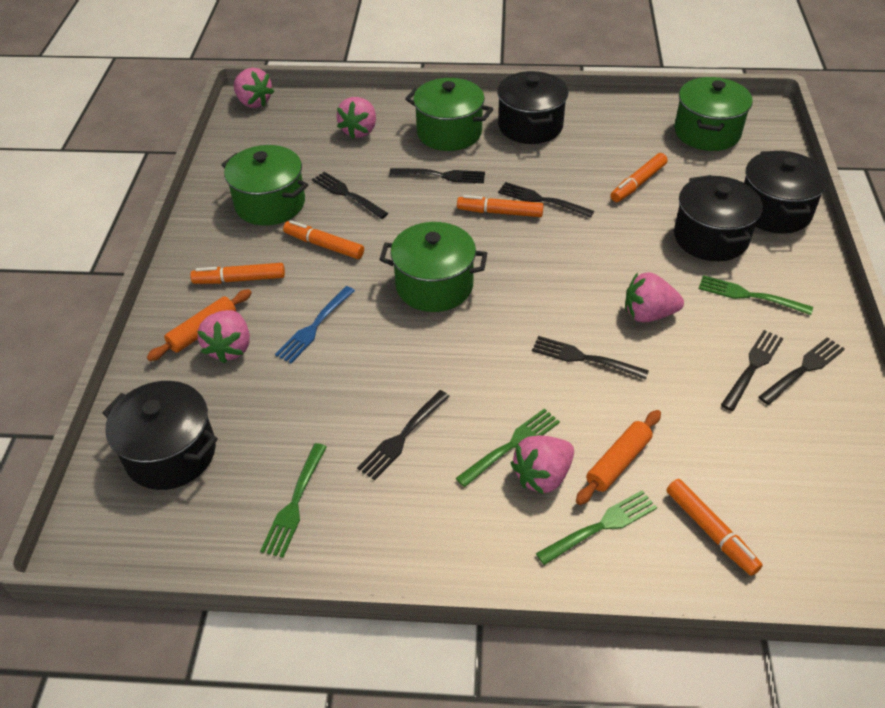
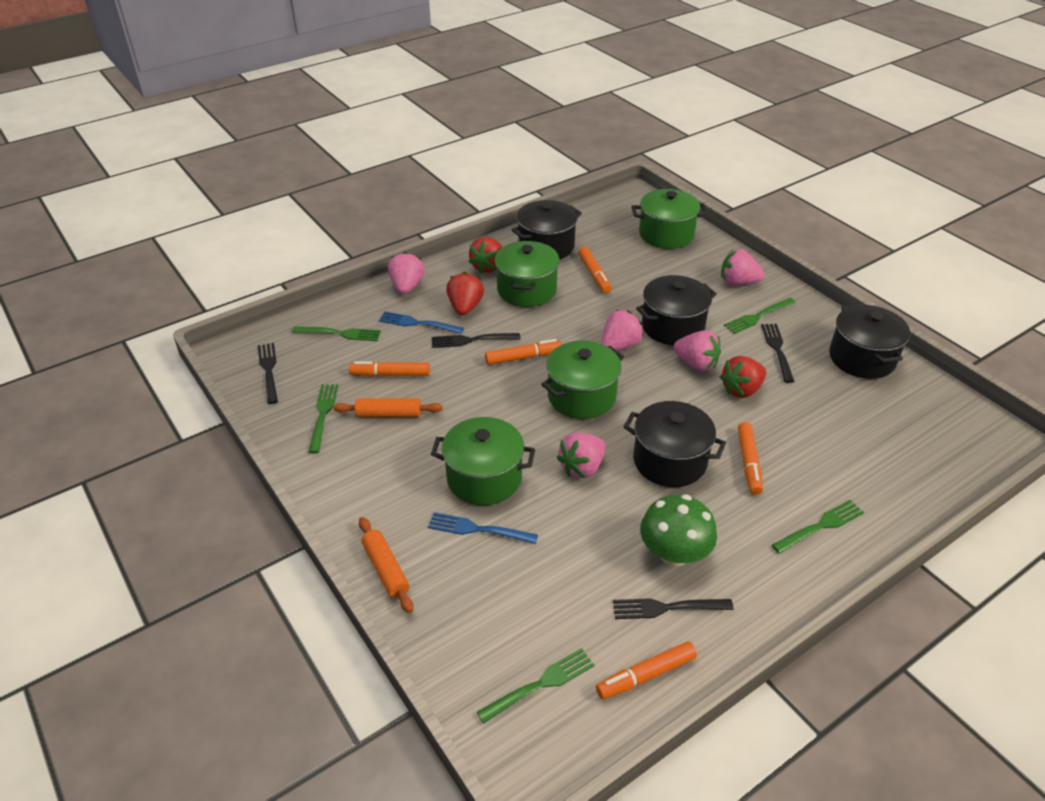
black fork: [312,172,388,219] [357,390,450,480] [389,168,485,183] [498,182,594,218] [532,336,649,380] [721,330,783,411] [758,337,845,405] = 7 -> [258,343,278,404] [432,333,520,348] [613,598,734,619] [761,324,795,383] = 4
blue fork: [275,286,355,363] = 1 -> [379,311,464,334] [428,512,538,544] = 2
green fork: [260,443,327,558] [456,408,560,487] [536,490,657,565] [698,275,813,315] = 4 -> [292,326,381,341] [308,384,338,453] [476,648,594,724] [724,298,796,334] [772,500,864,554] = 5
green mushroom: none = 0 -> [640,494,717,566] = 1
red strawberry: none = 0 -> [446,272,484,315] [469,237,502,273] [720,356,766,398] = 3

